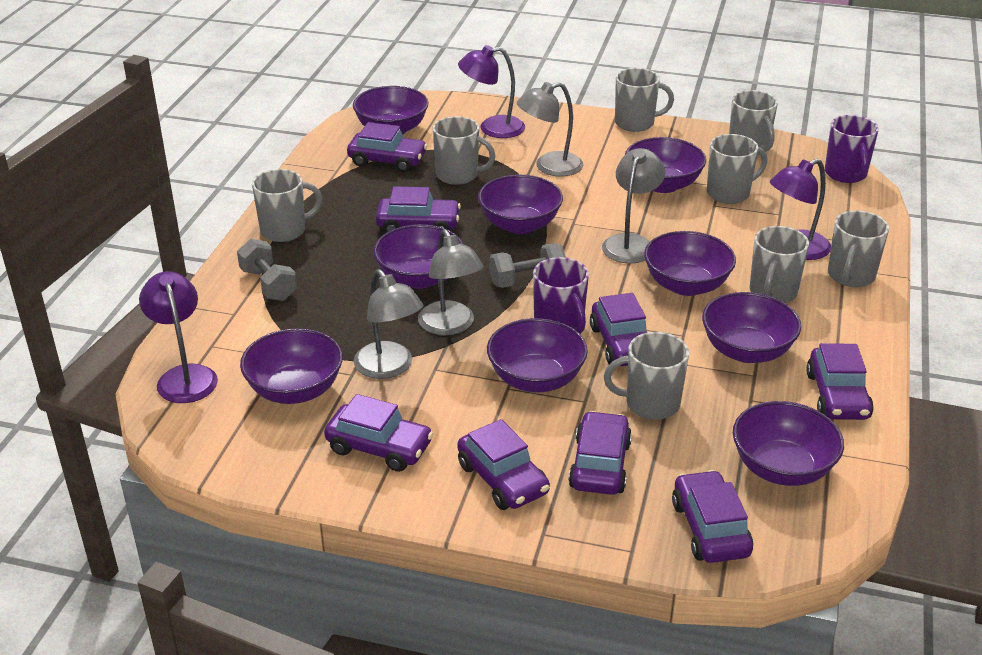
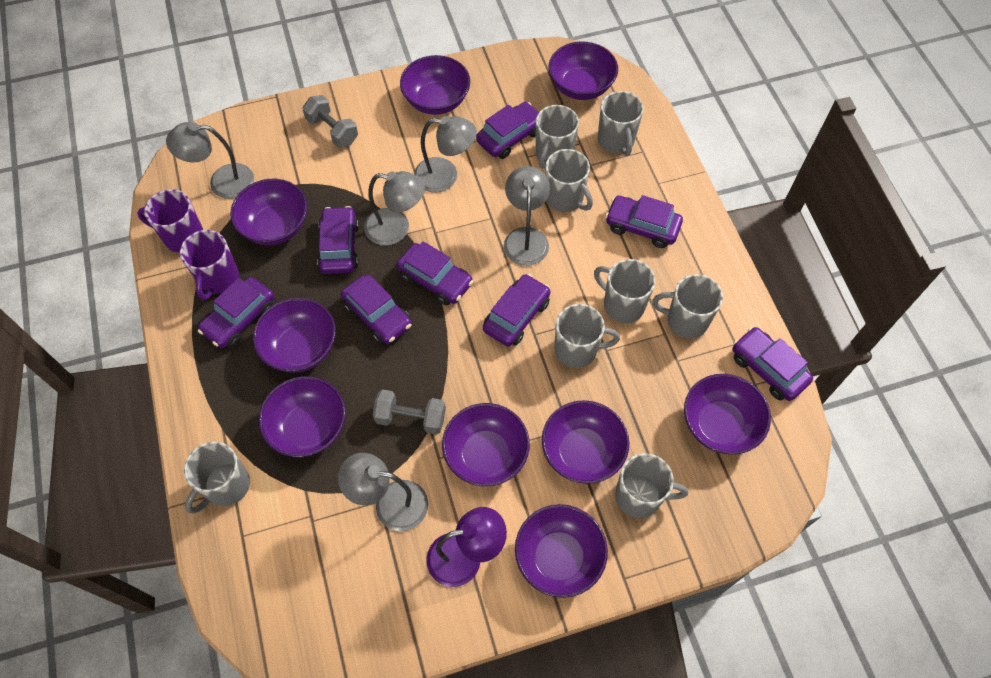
grey lamp: [354,269,424,379] [418,229,483,335] [517,82,583,177] [602,148,665,263] = 4 -> [166,122,254,199] [338,453,428,531] [364,171,425,246] [414,116,477,193] [504,166,550,266] = 5
purple lamp: [139,271,218,403] [458,45,525,138] [770,159,831,260] = 3 -> [426,507,507,587] = 1

